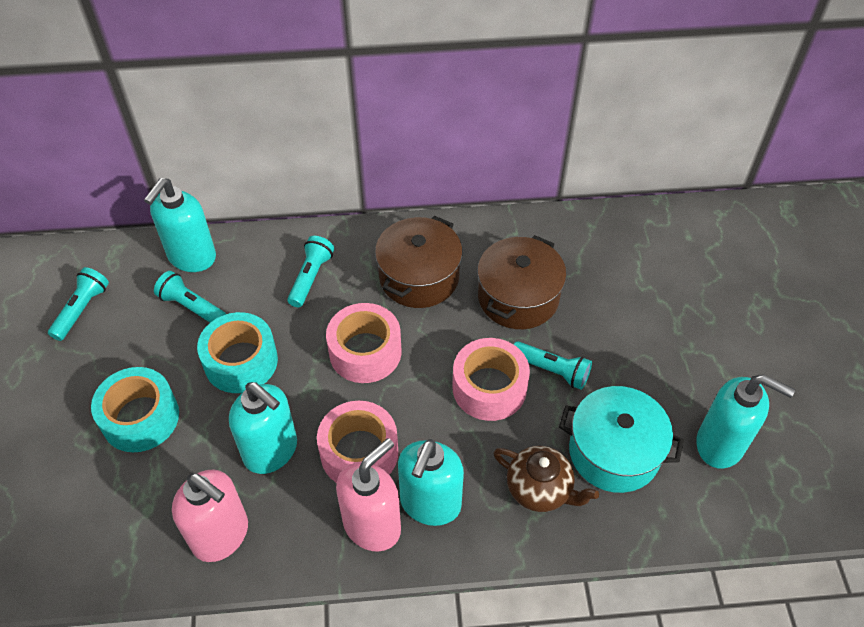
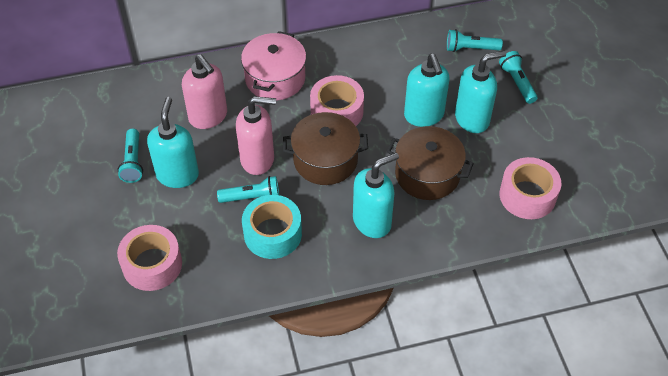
brown teapot: [493,446,599,512] = 1 -> none = 0
pink pot: none = 0 -> [241,31,306,100] = 1
turquoise pot: [559,386,684,493] = 1 -> none = 0
turquoise tape: [91,367,179,452] [197,312,278,393] = 2 -> [242,195,302,259] = 1

